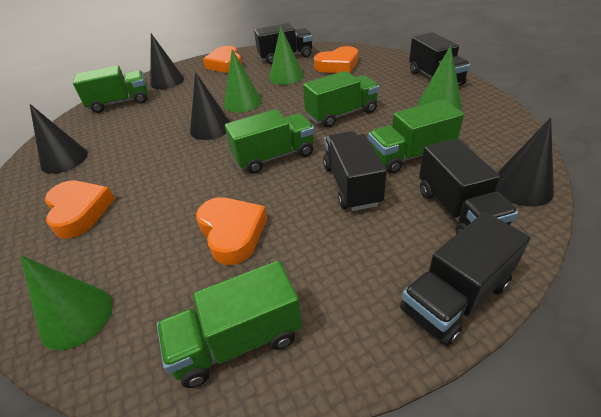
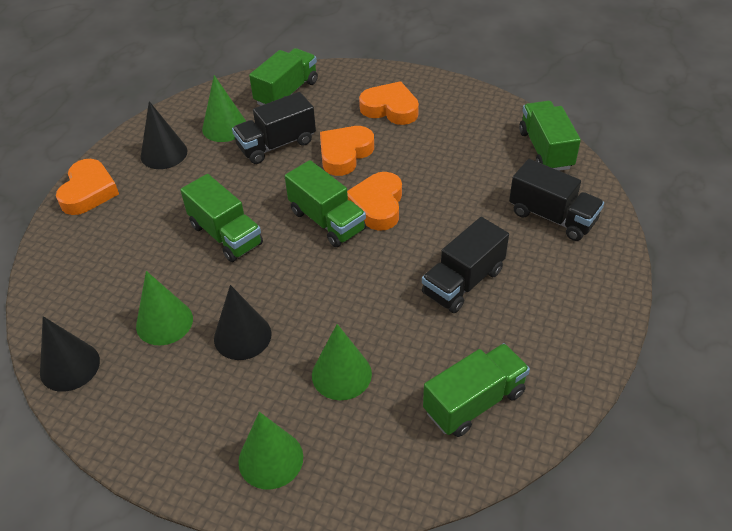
black cone: [30,104,88,174] [150,33,184,89] [190,72,230,140] [495,118,554,207] = 4 -> [40,316,100,392] [141,101,188,169] [214,285,272,360] = 3
black truck: [254,23,313,64] [323,131,387,211] [400,212,530,346] [409,32,470,85] [419,138,518,235] = 5 -> [232,92,316,164] [422,217,509,313] [509,159,604,241] = 3

